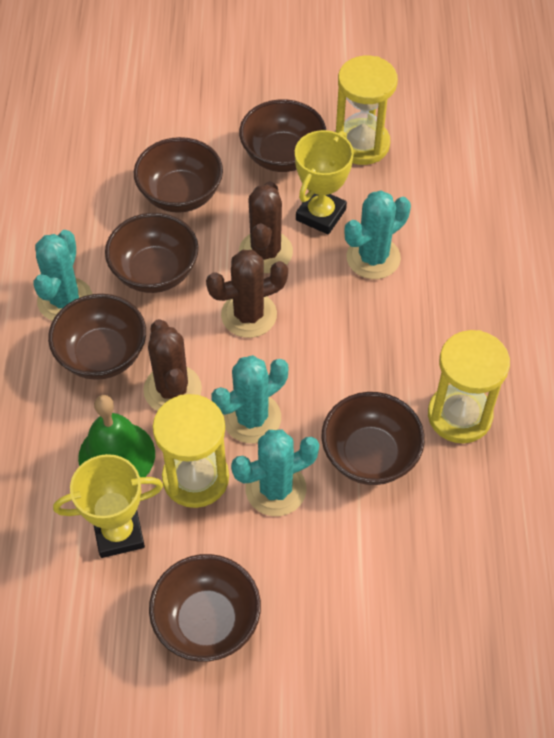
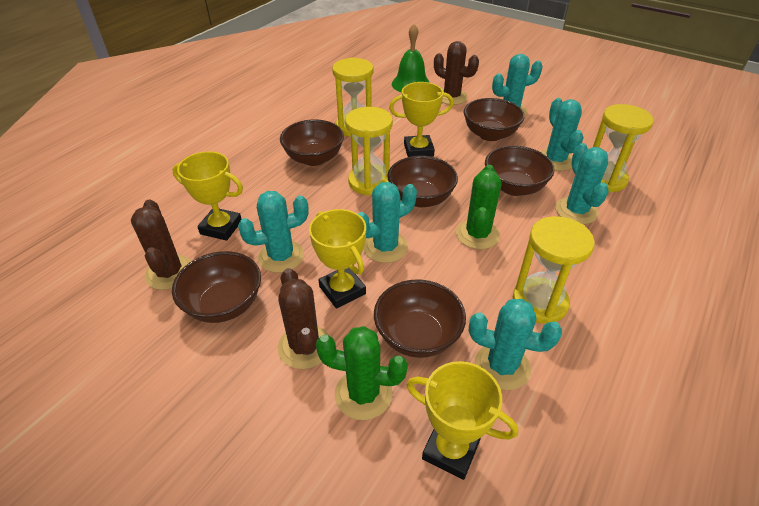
green cactus: none = 0 -> [316,326,408,420] [456,165,502,249] = 2
turquoise cactus: [34,230,92,321] [211,355,288,443] [231,430,319,516] [344,191,411,279] = 4 -> [238,191,309,273] [358,182,417,263] [469,299,562,390] [492,54,543,116] [540,98,584,171] [555,143,609,224] = 6
yellow hourglass: [153,394,229,508] [336,56,398,165] [428,330,510,443] = 3 -> [332,57,374,137] [345,107,393,196] [513,216,595,324] [593,104,654,193] = 4
yellow trophy: [53,454,163,558] [295,130,354,235] = 2 -> [172,151,243,241] [309,209,366,309] [389,82,454,157] [407,361,518,480] = 4

